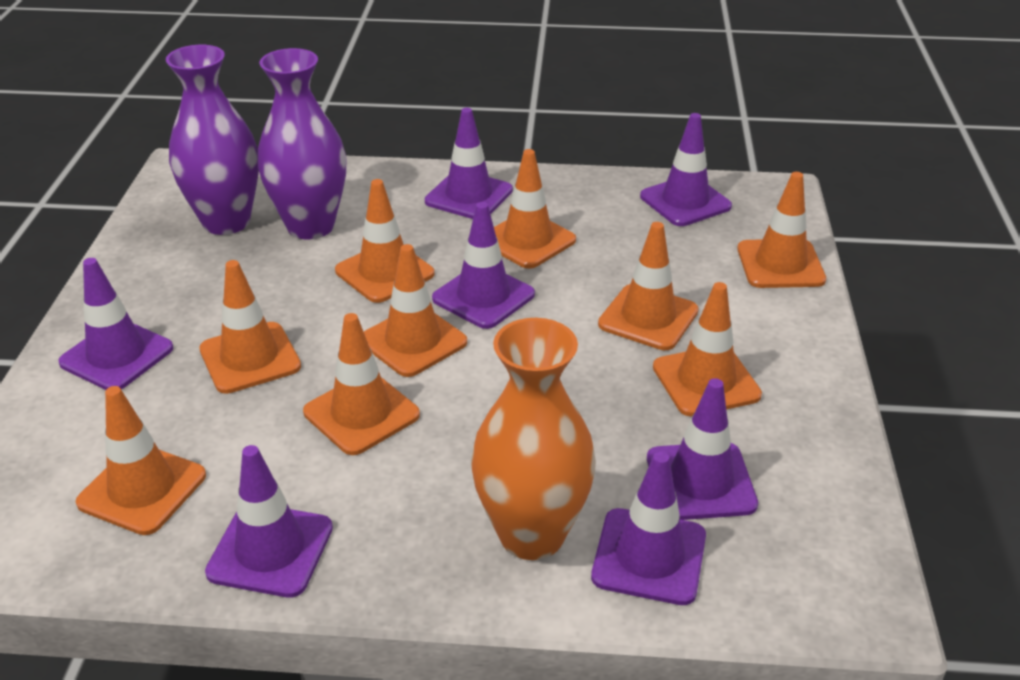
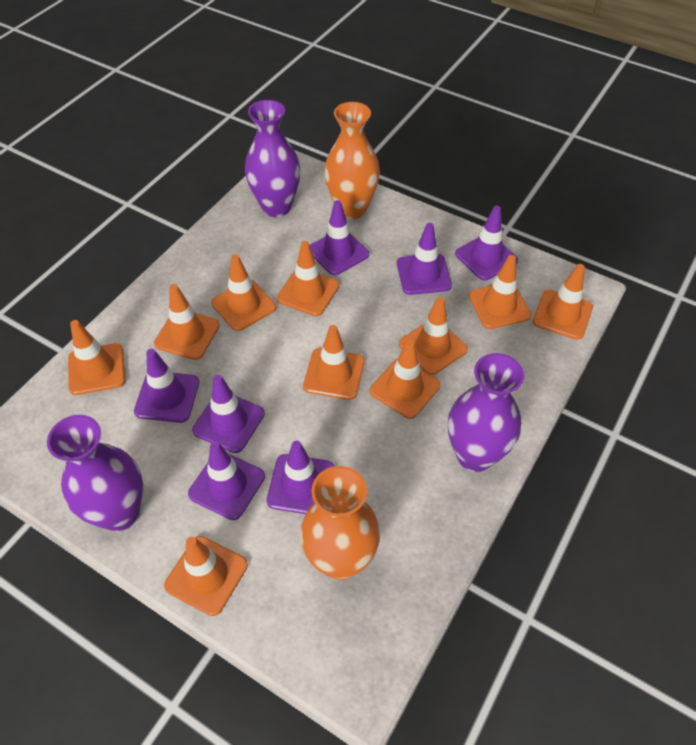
orange traffic cone: [76,386,206,535] [199,260,301,394] [303,313,420,455] [335,179,434,303] [364,244,467,377] [494,149,576,269] [598,222,699,350] [653,282,762,417] [737,172,826,288] = 9 -> [68,320,125,395] [154,284,220,360] [164,536,248,616] [211,254,276,331] [277,241,339,316] [303,325,365,400] [370,340,440,419] [399,297,468,375] [469,255,531,329] [533,264,593,340] = 10
orange vase: [471,318,596,560] = 1 -> [300,466,380,580] [324,102,380,219] = 2
purple vase: [166,45,259,235] [257,48,347,239] = 2 -> [47,415,143,531] [245,100,300,217] [448,353,524,472] = 3

